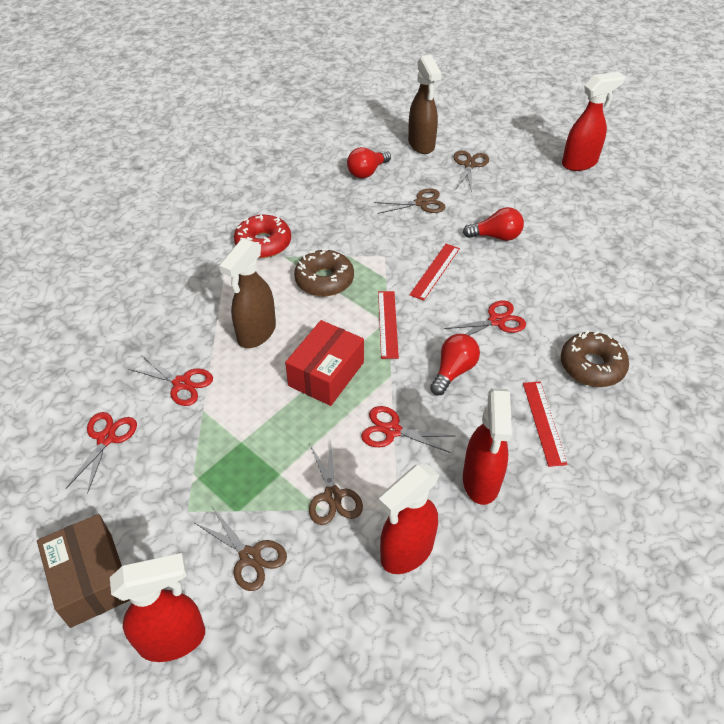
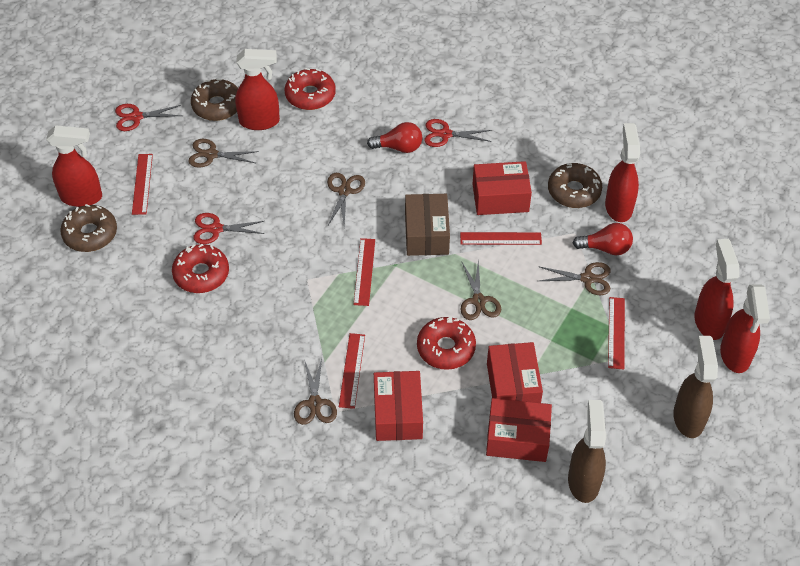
brown donut: [294,249,354,296] [561,330,629,387] = 2 -> [60,204,117,252] [191,79,238,121] [548,163,602,208] = 3
brown scissors: [195,507,287,591] [309,442,363,525] [374,188,445,214] [454,150,489,192] = 4 -> [188,139,259,168] [294,359,337,425] [327,173,365,227] [461,259,501,320] [538,262,611,295] = 5
red box: [285,320,364,406] = 1 -> [374,371,423,441] [473,161,532,215] [486,398,552,462] [487,342,543,403] = 4
red donut: [234,215,291,258] = 1 -> [172,244,229,293] [285,68,336,110] [417,317,476,370] = 3
red light bulb: [347,147,391,179] [430,334,480,395] [463,207,524,241] = 3 -> [367,122,422,153] [573,223,633,255] = 2
red ruler: [378,291,399,359] [409,244,460,301] [523,381,568,467] = 3 -> [132,154,153,215] [339,333,365,409] [353,238,375,306] [460,232,542,245] [608,297,625,370] = 5
red scissors: [66,412,137,494] [128,355,213,406] [361,406,454,453] [444,300,526,335] = 4 -> [115,104,182,131] [193,213,264,244] [424,119,492,147] = 3
red spray bottle: [110,553,205,662] [379,464,439,574] [463,388,512,505] [562,72,625,171] = 4 -> [46,125,102,207] [235,49,280,130] [605,123,640,222] [695,239,739,340] [720,284,770,373] = 5

